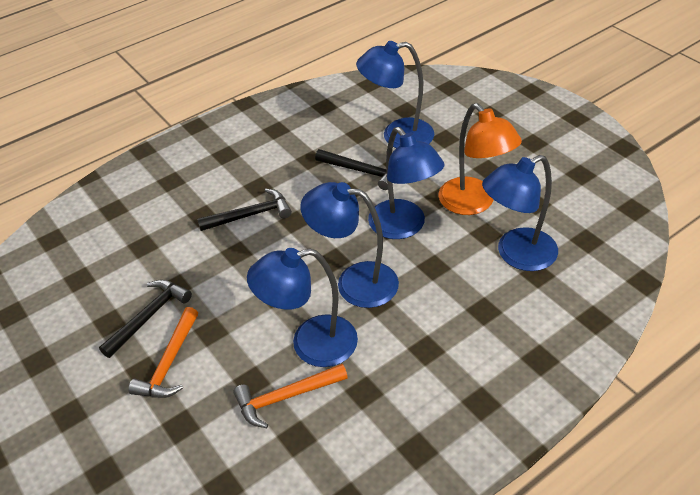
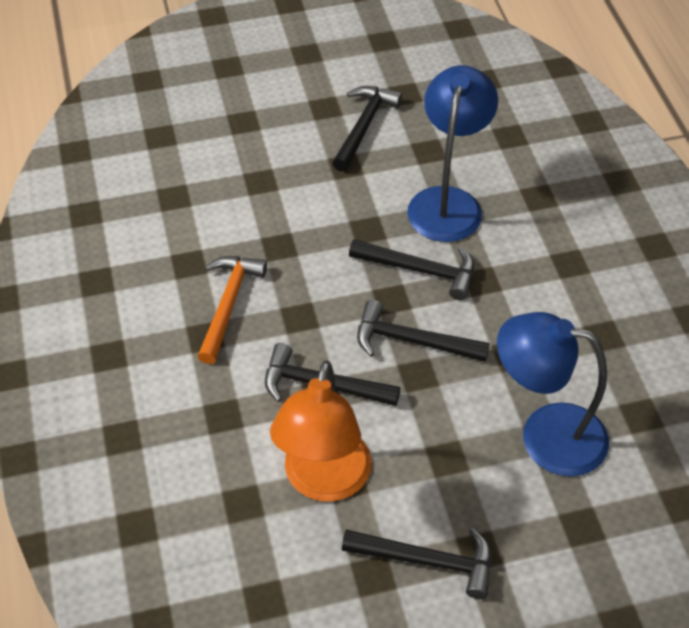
black hammer: [99,279,192,358] [197,189,292,231] [315,149,388,190] = 3 -> [265,343,400,406] [332,86,402,172] [342,528,492,599] [349,239,474,300] [357,300,490,362] = 5
blue lamp: [247,248,358,367] [300,182,399,308] [356,41,434,148] [368,127,445,239] [482,155,558,271] = 5 -> [407,65,498,242] [497,312,609,477] = 2
orange hammer: [128,307,198,398] [233,364,348,428] = 2 -> [197,256,267,364] = 1

